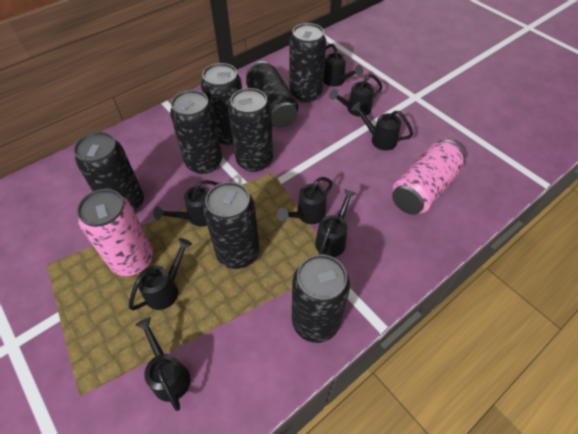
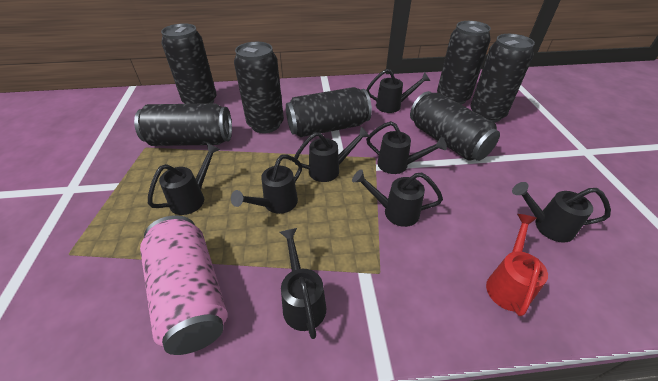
black can: [74,132,144,213] [170,90,222,174] [201,63,242,146] [203,182,260,269] [228,88,273,172] [246,61,298,128] [290,23,326,103] [292,254,350,343] = 8 -> [134,103,232,146] [161,23,217,104] [234,42,284,133] [286,87,372,137] [410,91,500,161] [437,21,491,105] [470,34,535,122] = 7
pink can: [77,189,153,276] [392,139,465,215] = 2 -> [140,215,228,355] = 1
red watering can: none = 0 -> [486,214,548,316] = 1

